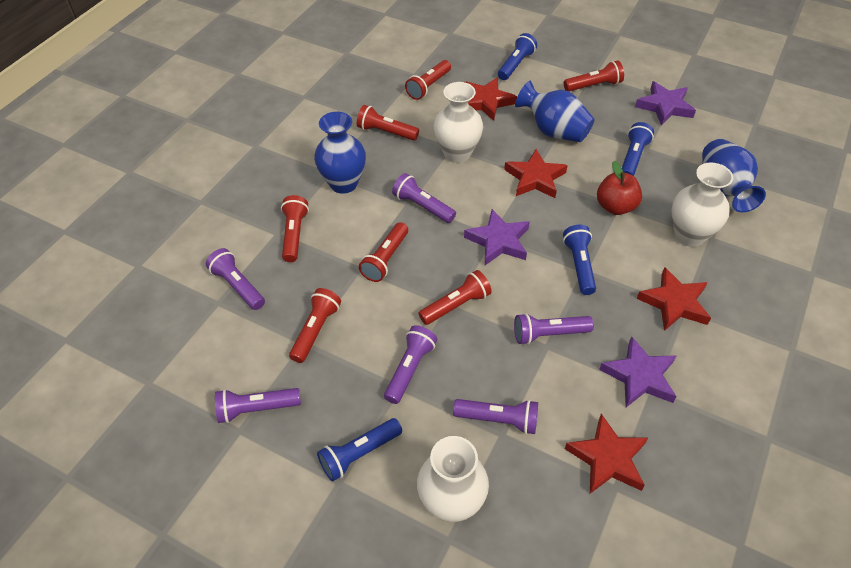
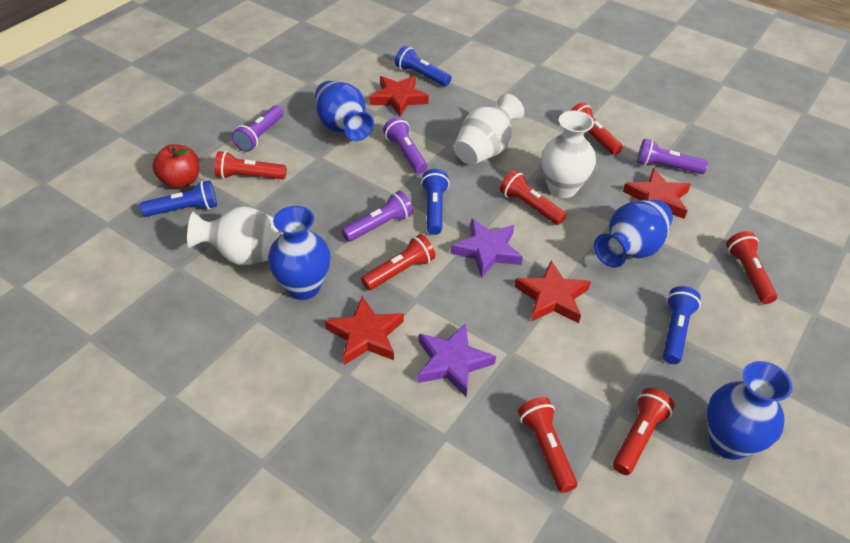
blue vase: [314,112,366,194] [515,81,595,142] [702,139,766,212] = 3 -> [268,206,331,300] [315,81,374,141] [594,200,673,268] [707,361,792,460] = 4
purple flashlight: [206,248,265,310] [215,388,301,423] [384,325,437,404] [392,173,456,223] [453,399,538,434] [514,313,594,345] = 6 -> [232,106,283,152] [341,191,413,242] [383,117,427,174] [637,139,708,174] = 4
purple star: [464,209,530,265] [599,336,677,407] [635,81,696,126] = 3 -> [417,323,496,397] [450,218,523,278] = 2

